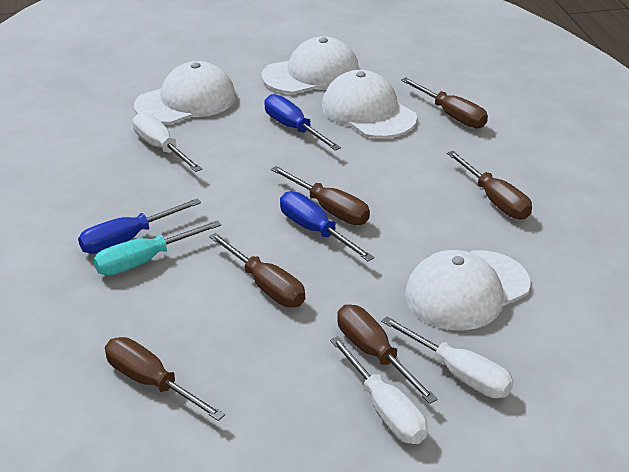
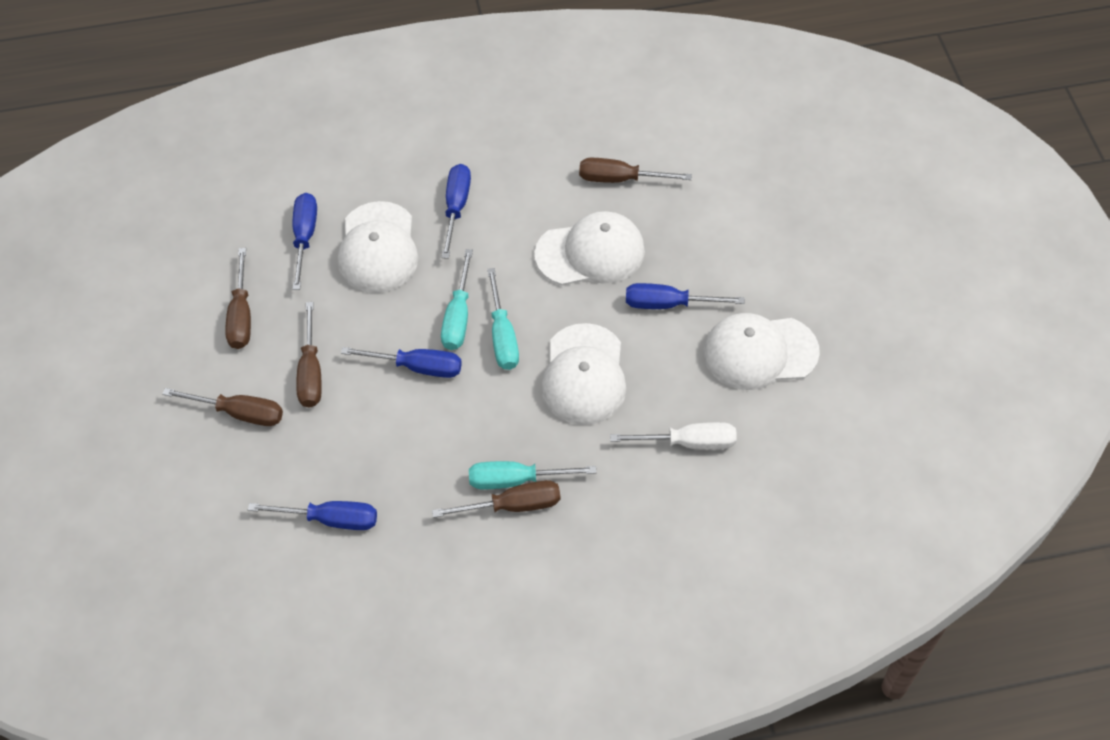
blue screwdriver: [78,199,201,254] [265,94,341,151] [280,191,374,261] = 3 -> [248,501,377,530] [292,193,317,290] [341,347,462,378] [441,164,471,259] [626,283,745,309] = 5
brown screwdriver: [105,337,225,421] [209,233,305,307] [271,166,370,225] [337,304,438,404] [401,78,488,128] [447,151,532,220] = 6 -> [162,388,283,426] [225,248,251,349] [296,302,322,408] [432,480,561,518] [579,158,692,183] = 5
turquoise screwdriver: [94,220,221,276] = 1 -> [441,249,473,350] [469,461,596,489] [487,268,519,370] = 3
white screwdriver: [133,112,202,172] [330,336,427,444] [381,316,514,398] = 3 -> [610,422,737,450] = 1

